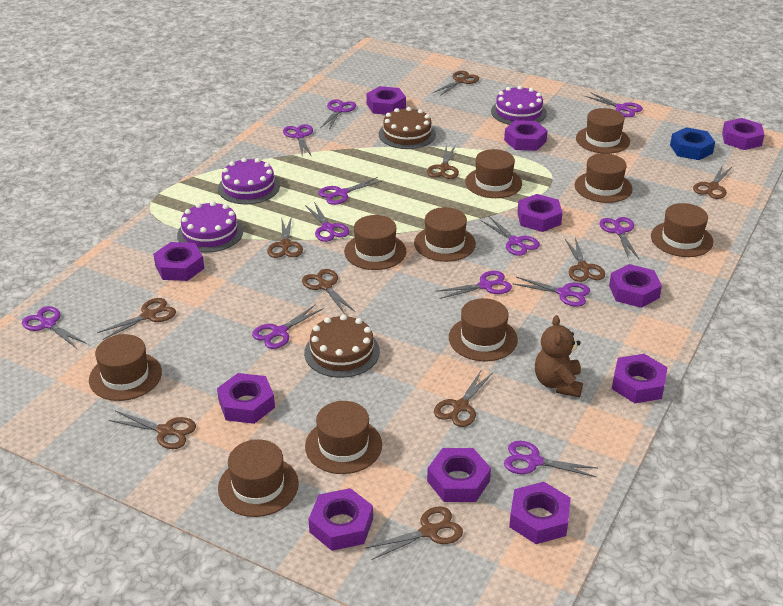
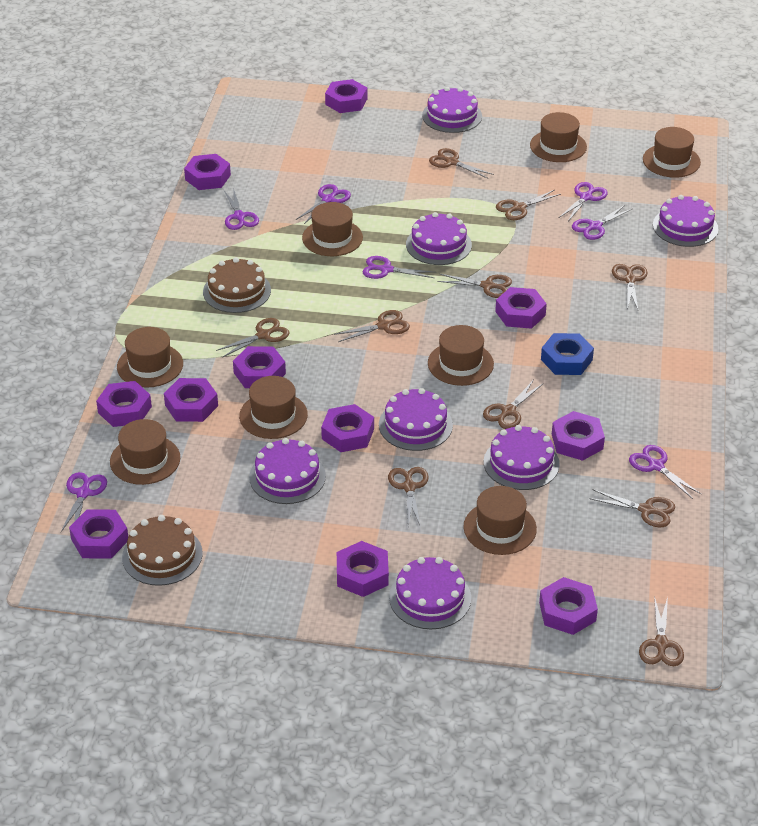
brown hat: [89,334,162,401] [218,439,299,517] [305,401,382,474] [344,215,406,270] [414,207,476,262] [449,298,518,361] [465,149,522,198] [575,153,633,203] [576,108,630,154] [651,203,713,257] = 10 -> [110,419,180,485] [117,327,183,388] [239,376,308,439] [302,202,363,256] [428,325,494,386] [463,486,537,555] [530,112,587,162] [643,127,701,178] = 8
brown teddy bear: [535,315,583,398] = 1 -> none = 0
purple cake: [177,201,243,253] [218,158,280,204] [491,86,547,125] = 3 -> [249,438,326,504] [379,388,453,451] [389,557,471,629] [406,212,472,265] [422,87,482,133] [484,425,560,490] [653,195,718,247] = 7
purple scissors: [22,306,87,349] [252,304,324,349] [283,124,313,157] [305,202,349,242] [318,177,382,205] [320,99,356,130] [435,271,512,299] [481,216,540,256] [504,441,597,477] [512,277,590,307] [585,92,643,117] [599,217,639,259] = 12 -> [61,472,107,532] [224,188,259,230] [296,184,351,224] [362,256,437,279] [559,182,608,221] [572,205,632,240] [629,445,702,499] = 7

